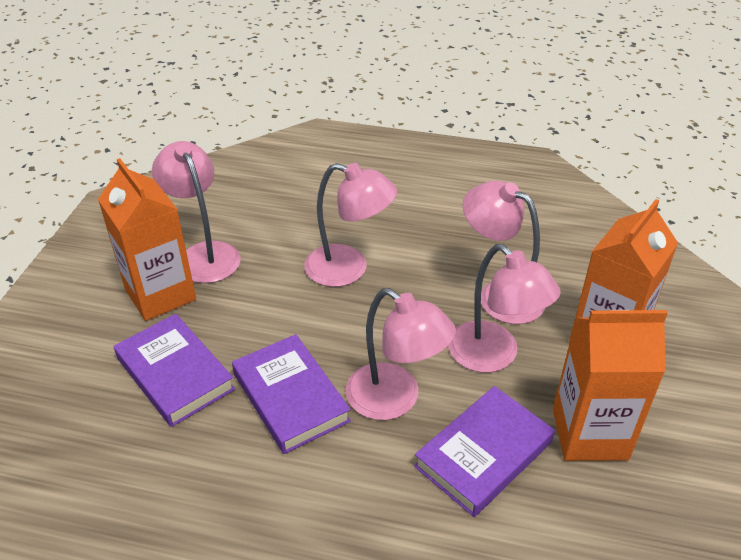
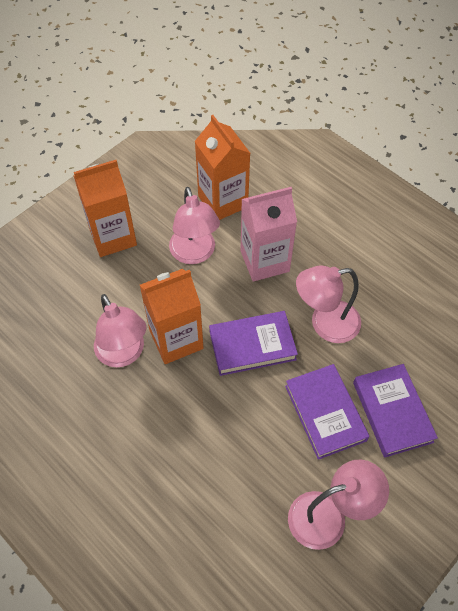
pink carton: none = 0 -> [241,187,297,282] = 1
pink lamp: [152,141,240,283] [304,163,397,287] [346,288,456,420] [448,244,561,373] [463,181,545,324] = 5 -> [94,294,146,367] [169,187,220,264] [288,460,389,550] [296,265,361,343] = 4

